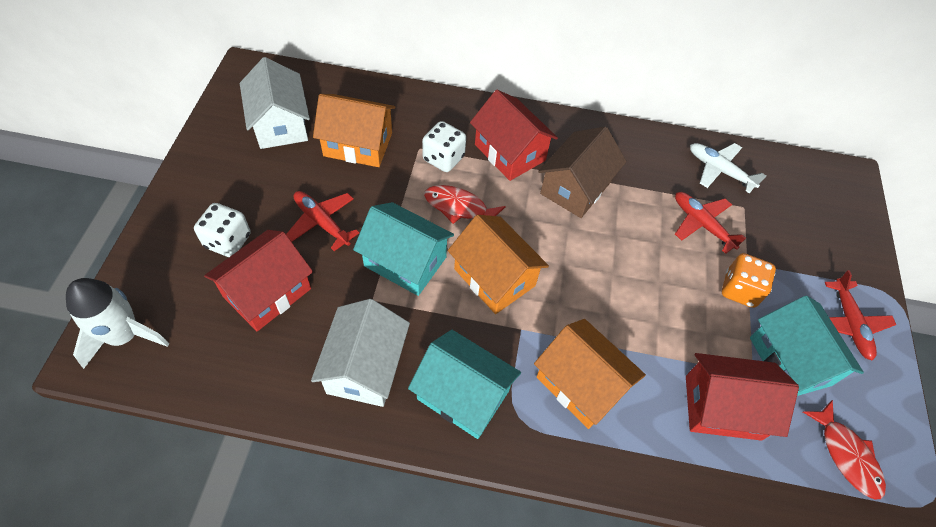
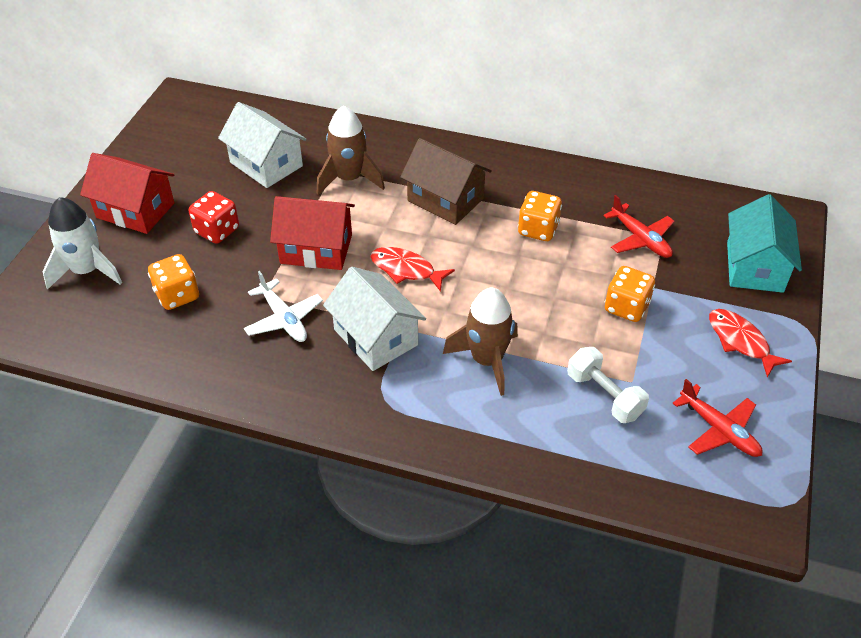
brown rocket: none = 0 -> [317,106,385,195] [443,288,518,396] = 2
orange dice: [722,253,776,308] = 1 -> [148,254,199,310] [518,191,562,241] [605,266,655,322] = 3
orange house: [313,94,396,167] [448,215,549,314] [534,319,646,429] = 3 -> none = 0
red dice: none = 0 -> [189,191,239,244] = 1
red house: [204,230,313,331] [470,90,558,181] [686,353,799,441] = 3 -> [80,153,174,234] [270,196,355,270] = 2
red plane: [286,191,359,251] [675,192,746,254] [825,270,896,360] = 3 -> [603,195,674,258] [672,379,762,457] = 2
turquoise house: [353,202,454,296] [408,330,521,439] [750,296,864,396] = 3 -> [727,194,802,293] = 1
white dice: [194,203,251,257] [422,121,466,172] = 2 -> none = 0
white dumbbell: none = 0 -> [567,347,649,423] = 1

